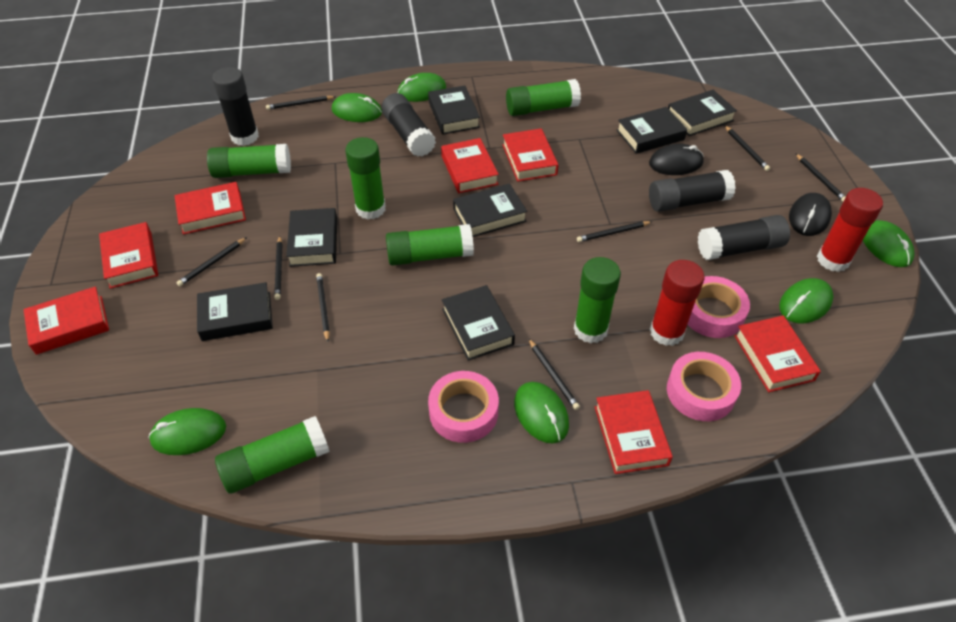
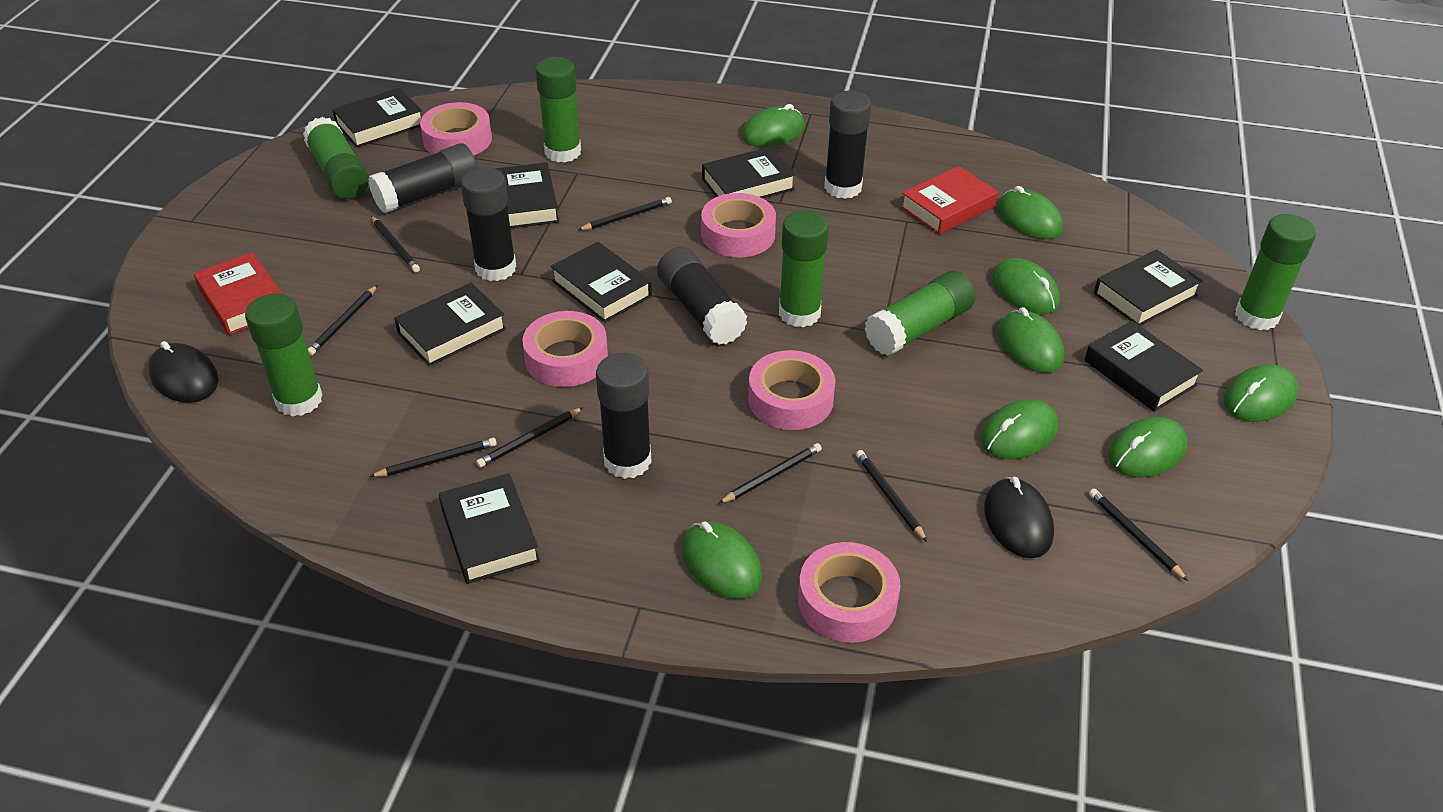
black book: [197,282,273,341] [286,208,337,267] [428,85,480,135] [442,285,515,361] [453,183,527,237] [616,107,687,154] [668,90,737,136] = 7 -> [332,88,422,148] [394,283,506,366] [439,473,540,584] [495,162,559,228] [550,242,652,323] [702,147,796,198] [1085,321,1203,412] [1094,250,1203,326] = 8
black glue stick: [212,67,259,146] [382,93,436,157] [649,170,736,212] [698,215,790,260] = 4 -> [368,143,477,213] [461,167,516,281] [596,353,652,479] [657,247,748,345] [824,91,871,199] = 5
green mouse: [148,408,226,455] [332,93,382,122] [397,73,446,102] [514,382,569,443] [779,278,834,323] [863,220,914,267] = 6 -> [681,521,762,599] [742,104,805,147] [980,399,1058,459] [992,258,1060,314] [997,186,1063,239] [998,307,1064,373] [1108,417,1187,477] [1223,364,1298,422] = 8
pink tape: [428,371,499,443] [667,352,741,421] [687,276,750,338] = 3 -> [420,102,492,156] [523,311,608,387] [701,193,776,258] [748,350,835,430] [798,542,901,643] = 5
red book: [23,286,109,355] [99,222,158,289] [174,182,246,235] [441,138,499,193] [502,129,558,182] [595,390,673,474] [734,315,821,392] = 7 -> [194,252,282,335] [900,166,998,235] = 2
red glue stick: [650,260,705,346] [817,188,883,272] = 2 -> none = 0

